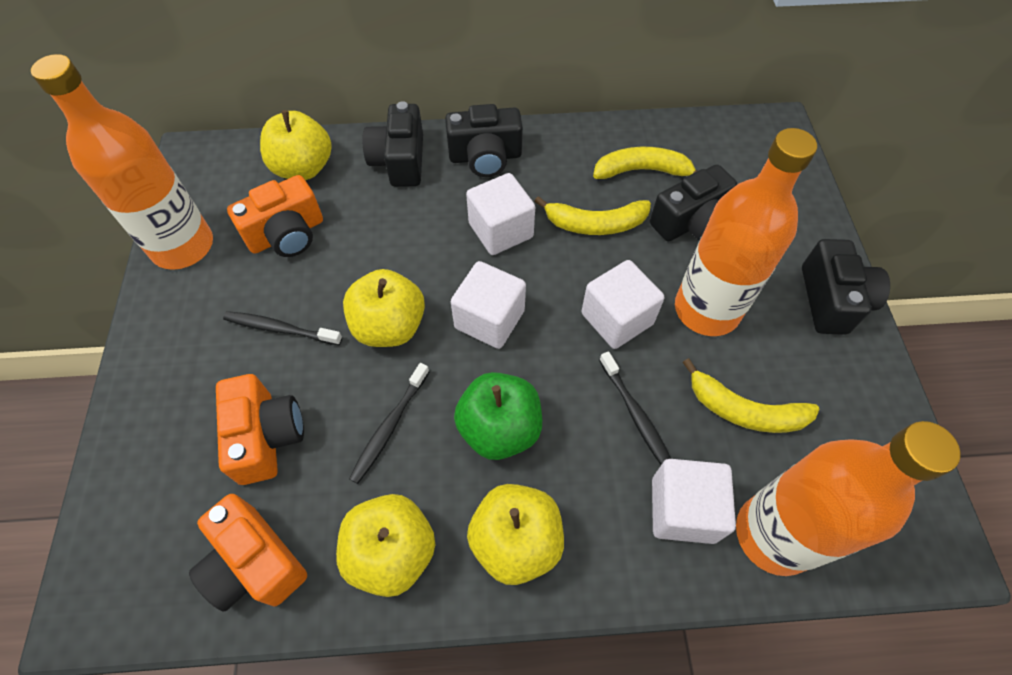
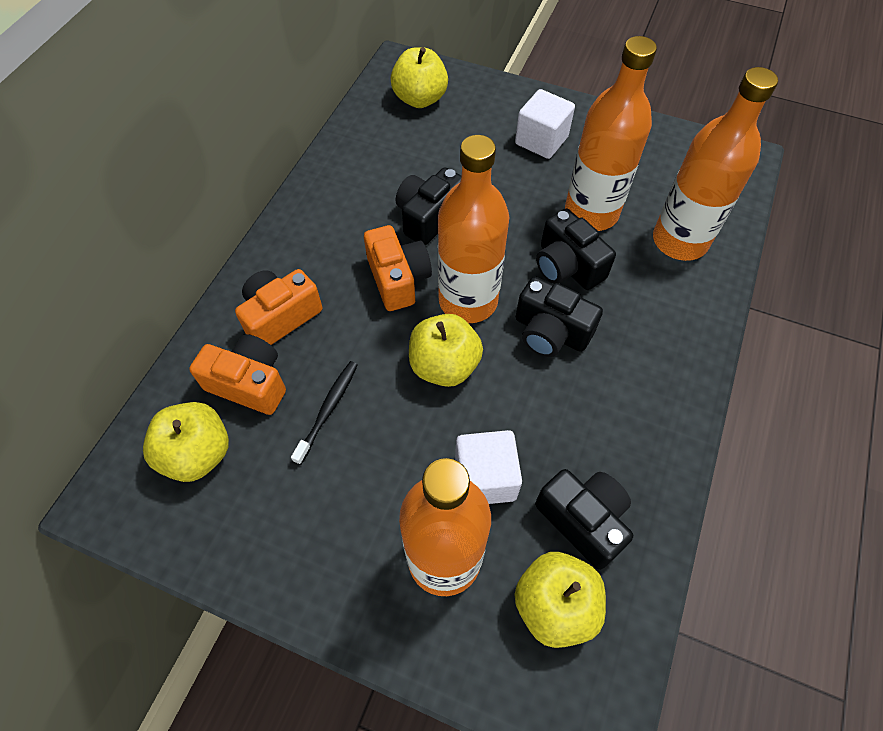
black toothbrush: [223,311,342,345] [349,363,429,484] [599,351,671,465] = 3 -> [291,361,358,465] = 1
green apple: [454,372,542,460] = 1 -> none = 0
orange bottle: [31,54,213,270] [675,128,817,336] [736,421,961,576] = 3 -> [399,458,491,596] [438,135,509,323] [565,36,657,231] [653,67,778,261] = 4
white cube: [451,261,526,349] [466,173,535,255] [582,260,664,349] [652,459,736,544] = 4 -> [455,430,522,504] [515,89,575,159] = 2
yellow banana: [534,196,651,235] [593,147,697,179] [682,358,819,433] = 3 -> none = 0

